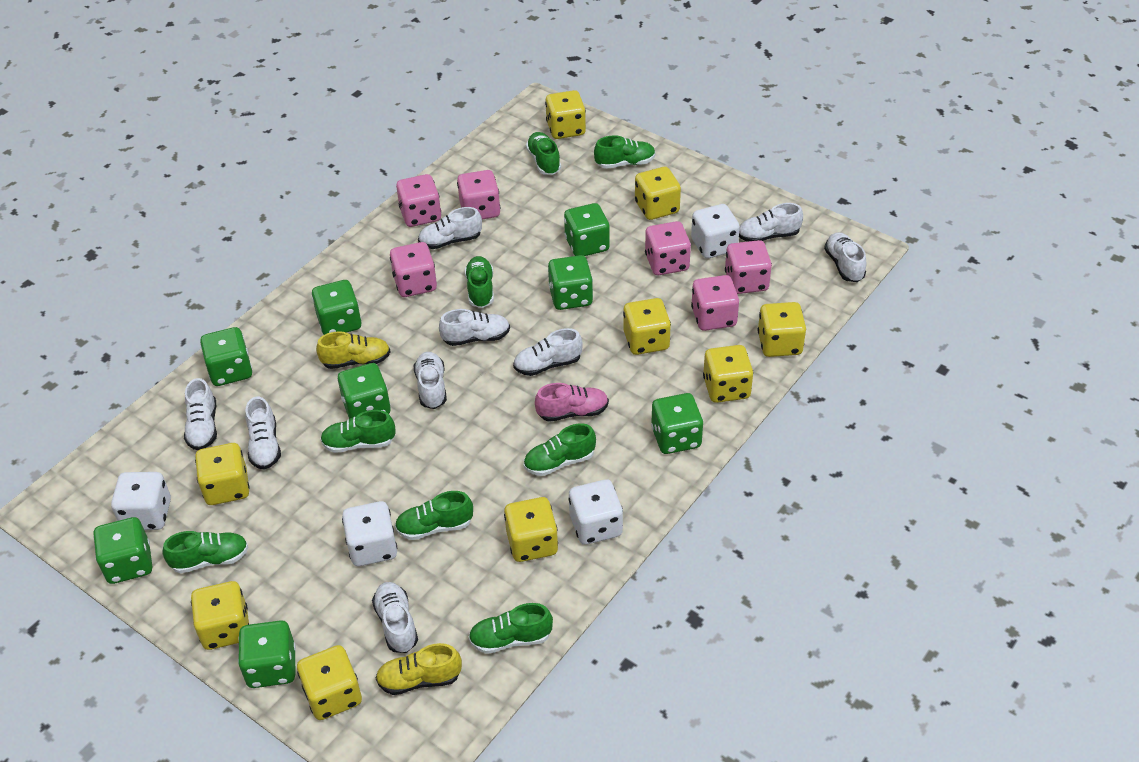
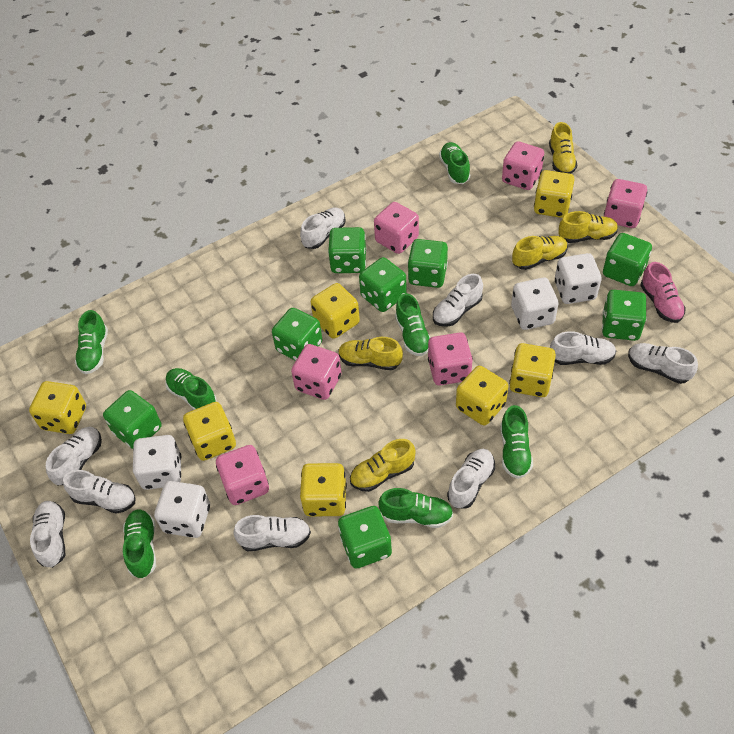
green shoe: [162,531,248,573] [320,410,396,453] [395,491,473,540] [465,256,494,308] [469,603,553,654] [524,423,596,476] [526,132,561,175] [594,135,656,169] = 8 -> [75,310,108,374] [123,510,156,578] [165,368,217,410] [378,488,453,528] [395,293,431,356] [439,142,471,184] [500,405,533,479] = 7
yellow dice: [191,581,249,650] [195,443,250,505] [297,645,362,720] [504,497,558,562] [545,90,586,139] [623,298,671,355] [635,167,681,220] [703,345,753,403] [758,302,806,357] = 9 -> [29,381,86,434] [183,402,236,461] [300,463,347,516] [311,283,360,339] [456,366,509,425] [509,343,556,397] [534,170,574,218] = 7
yellow shoe: [316,331,390,369] [375,643,462,695] = 2 -> [338,337,403,370] [350,439,416,492] [512,236,568,270] [549,122,577,174] [559,211,618,243] = 5

